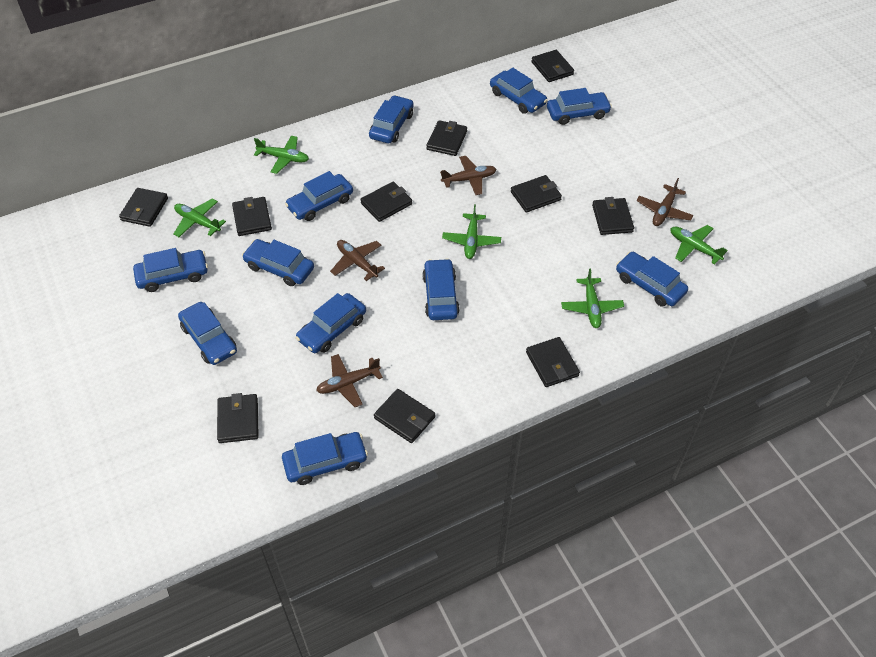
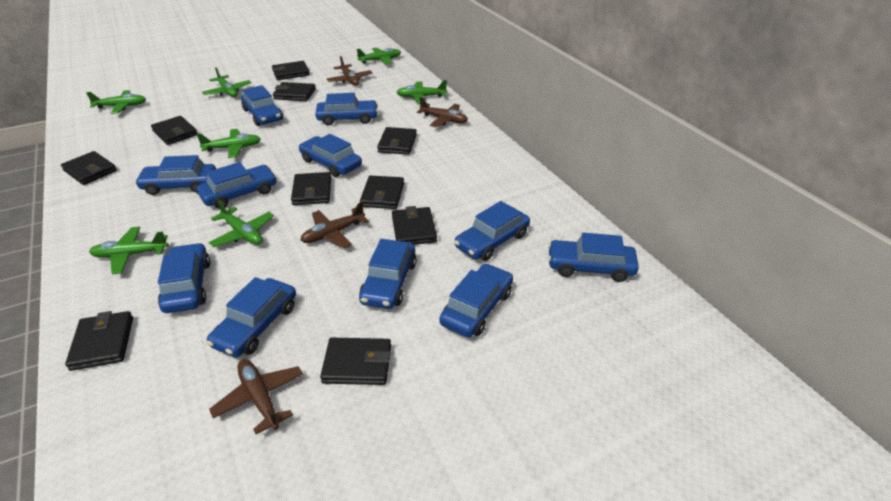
green plane: [173,198,226,237] [254,136,309,174] [442,204,501,259] [561,268,624,328] [671,225,728,265] = 5 -> [86,90,146,114] [89,227,168,274] [197,129,261,158] [202,67,251,97] [209,200,274,247] [357,48,401,65] [396,80,447,104] = 7

